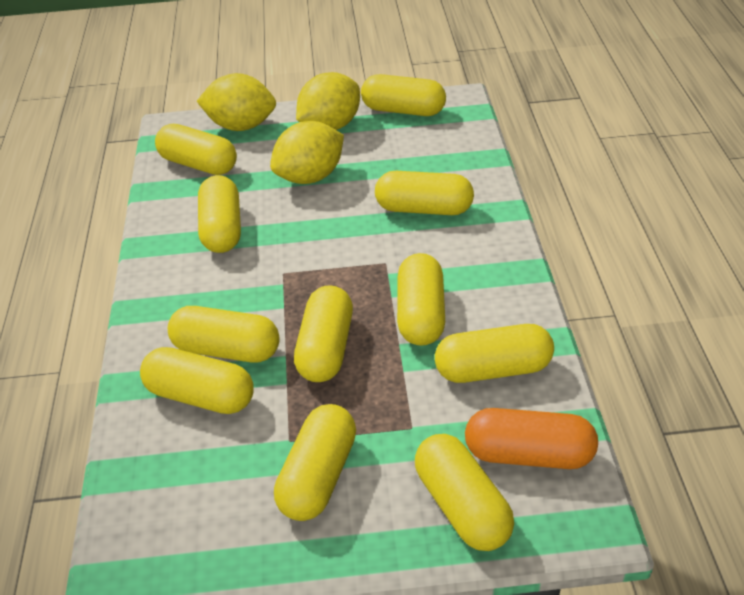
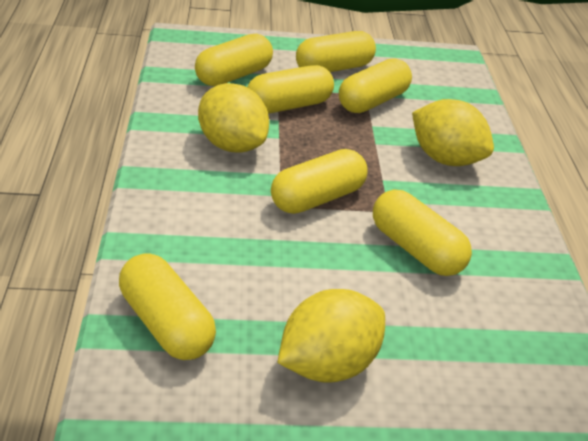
orange capsule: [465,408,598,469] = 1 -> none = 0
yellow capsule: [140,347,254,414] [155,124,237,175] [168,306,280,362] [198,175,241,253] [274,404,356,521] [294,285,353,382] [361,74,446,116] [375,171,474,215] [397,253,445,346] [415,434,514,551] [435,324,554,383] = 11 -> [119,253,216,360] [195,34,273,86] [247,65,334,114] [271,149,368,214] [296,31,376,72] [339,58,412,113] [373,190,472,276] = 7

